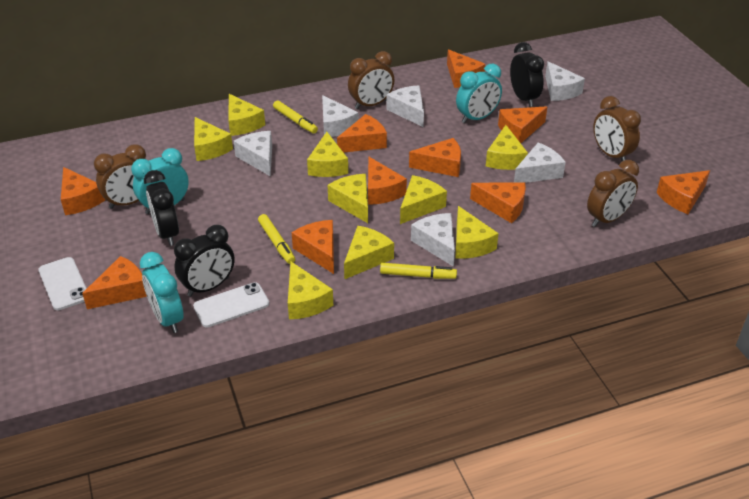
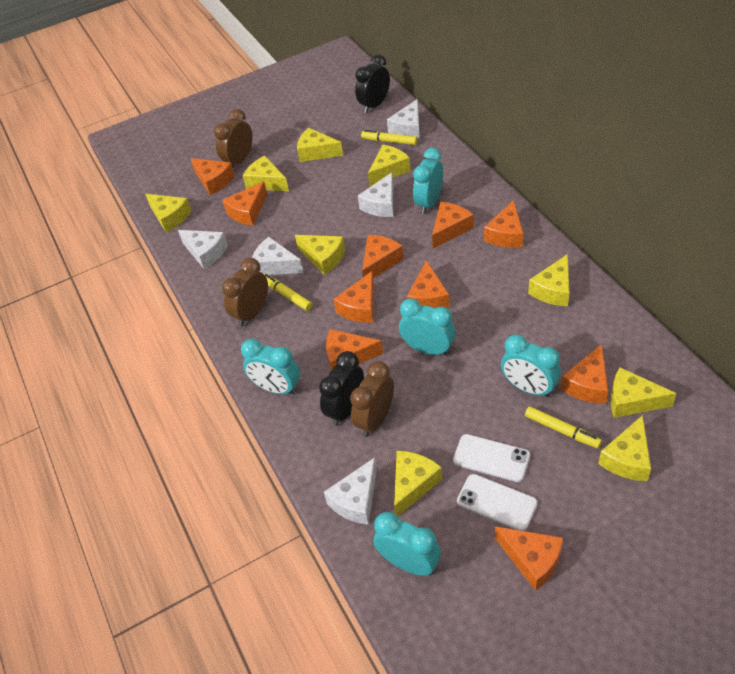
black clock: [144,170,179,246] [174,225,235,297] [510,42,544,107] = 3 -> [319,351,364,426] [355,54,390,113] = 2
brown clock: [94,144,146,209] [348,51,395,109] [587,160,639,227] [593,96,641,161] = 4 -> [214,109,253,168] [222,258,268,327] [350,361,394,437] = 3
turquoise clock: [131,148,189,214] [140,252,183,333] [456,64,502,124] = 3 -> [241,339,300,395] [373,512,441,576] [399,298,455,356] [413,148,443,214] [501,334,561,397] = 5
white cheese: [234,131,272,177] [322,95,358,137] [386,85,424,127] [411,213,455,267] [514,143,566,183] [545,61,585,101] = 6 -> [178,230,228,269] [252,237,304,275] [324,458,377,525] [358,172,393,217] [387,99,420,139] = 5

